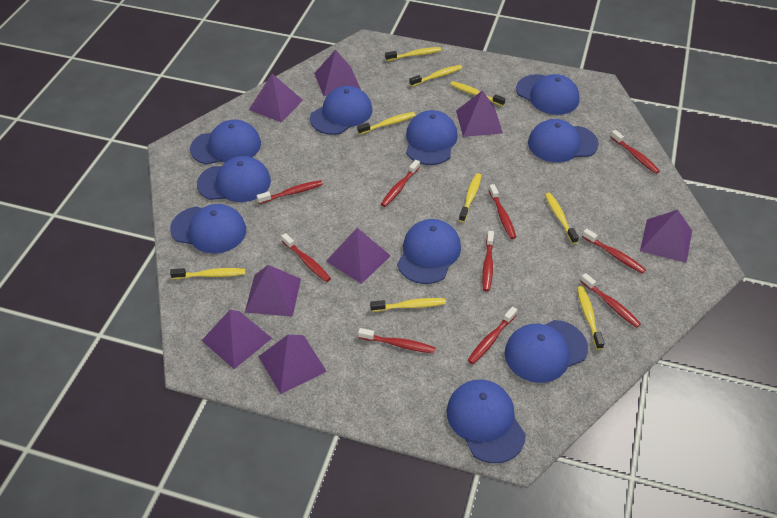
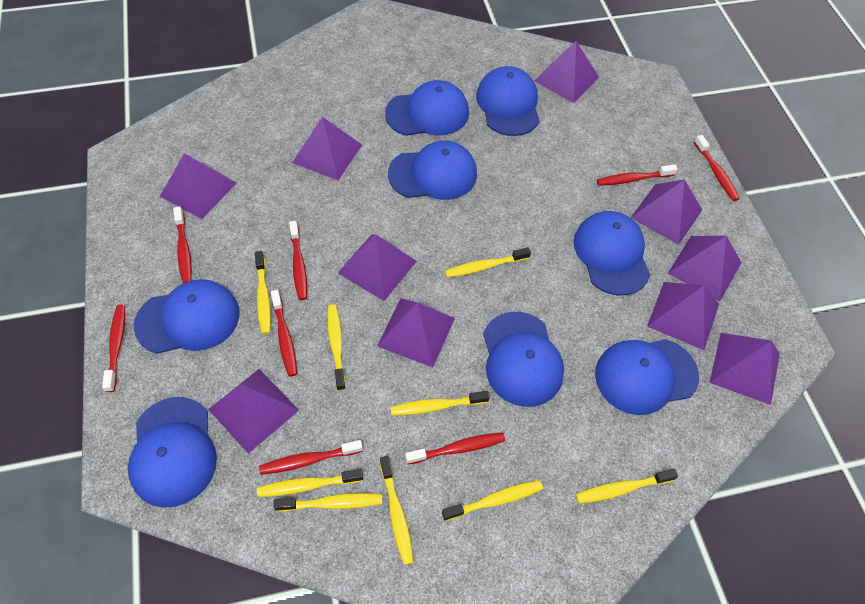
blue cap: [170,204,246,254] [190,120,261,164] [197,156,271,202] [310,86,373,135] [397,219,461,284] [406,110,458,165] [447,380,526,463] [504,320,588,383] [516,74,580,115] [528,119,599,162] = 10 -> [128,397,217,508] [134,279,239,354] [385,80,469,136] [388,140,477,200] [476,66,540,136] [483,312,564,407] [573,211,650,295] [595,339,699,415] = 8
purple pyramid: [201,310,272,369] [245,265,301,317] [249,74,303,122] [258,335,327,394] [314,50,361,96] [326,228,391,284] [456,90,503,137] [640,210,692,263] = 8 -> [160,153,236,219] [208,369,299,453] [292,117,362,180] [338,234,417,301] [377,298,455,368] [534,41,599,103] [631,179,702,244] [647,282,719,350] [668,236,742,301] [709,333,780,405] = 10
red toothbrush: [257,180,323,204] [281,233,331,282] [358,328,436,353] [381,160,420,207] [468,307,517,364] [482,231,494,291] [489,184,516,239] [581,273,641,328] [582,228,646,274] [611,130,660,174] = 10 -> [102,305,125,392] [173,207,192,283] [259,440,363,475] [271,290,297,377] [289,221,307,300] [405,432,505,464] [597,164,678,186] [694,135,740,201] = 8

